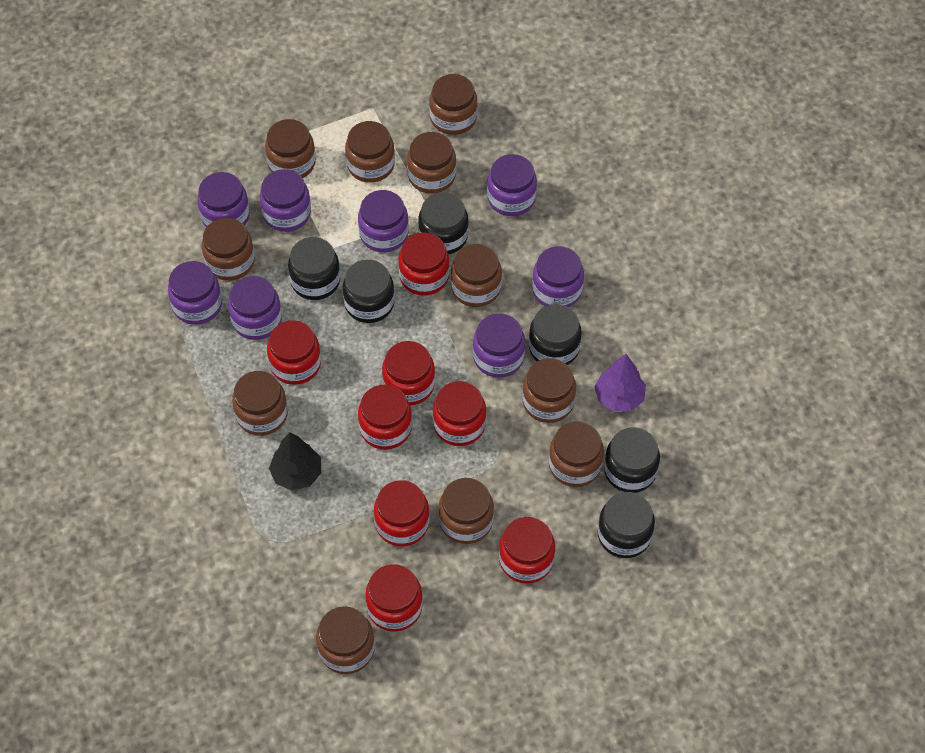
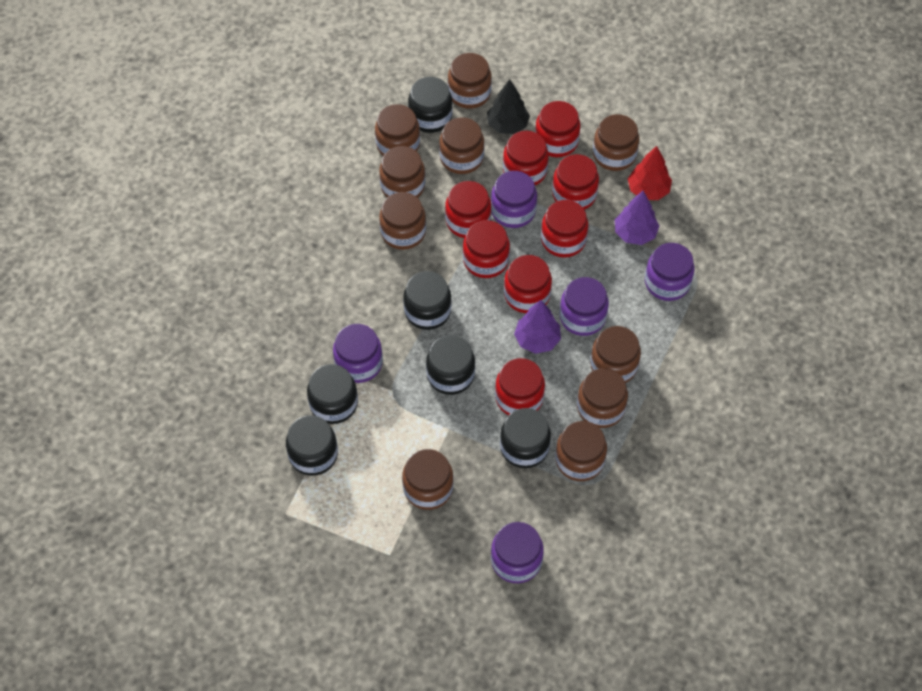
brown jar: [202,218,255,281] [232,371,288,436] [265,119,316,178] [316,606,375,674] [345,121,395,183] [407,132,456,194] [429,74,478,135] [438,478,494,544] [451,244,502,307] [522,358,576,423] [549,422,604,487] = 11 -> [375,104,420,156] [379,146,425,198] [379,192,426,250] [402,449,454,510] [439,117,484,174] [448,53,492,109] [555,421,607,481] [577,368,628,428] [590,326,641,383] [593,114,639,171] = 10
purple jar: [168,261,222,325] [197,172,250,227] [228,276,282,340] [260,169,311,232] [358,190,409,252] [473,313,525,378] [487,154,537,216] [532,246,584,307] = 8 -> [333,324,383,383] [491,171,537,228] [491,522,544,583] [560,277,609,336] [645,243,695,301] = 5
purple tree: [594,354,646,412] = 1 -> [514,300,561,354] [615,191,659,245] = 2
red tree: none = 0 -> [628,146,672,200] = 1

